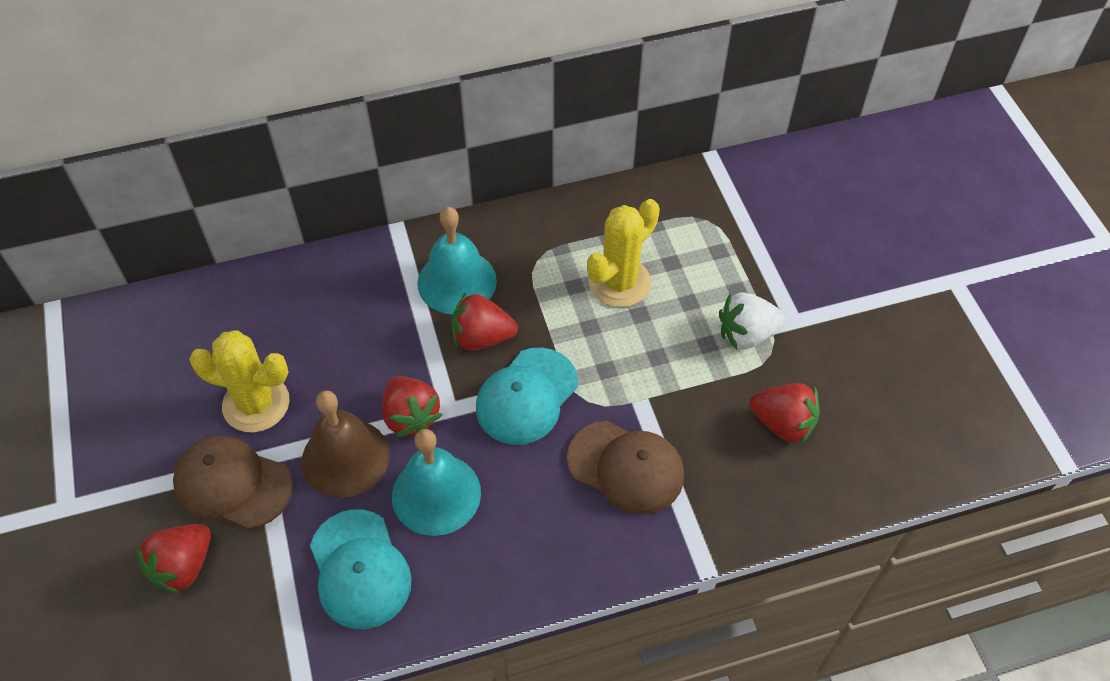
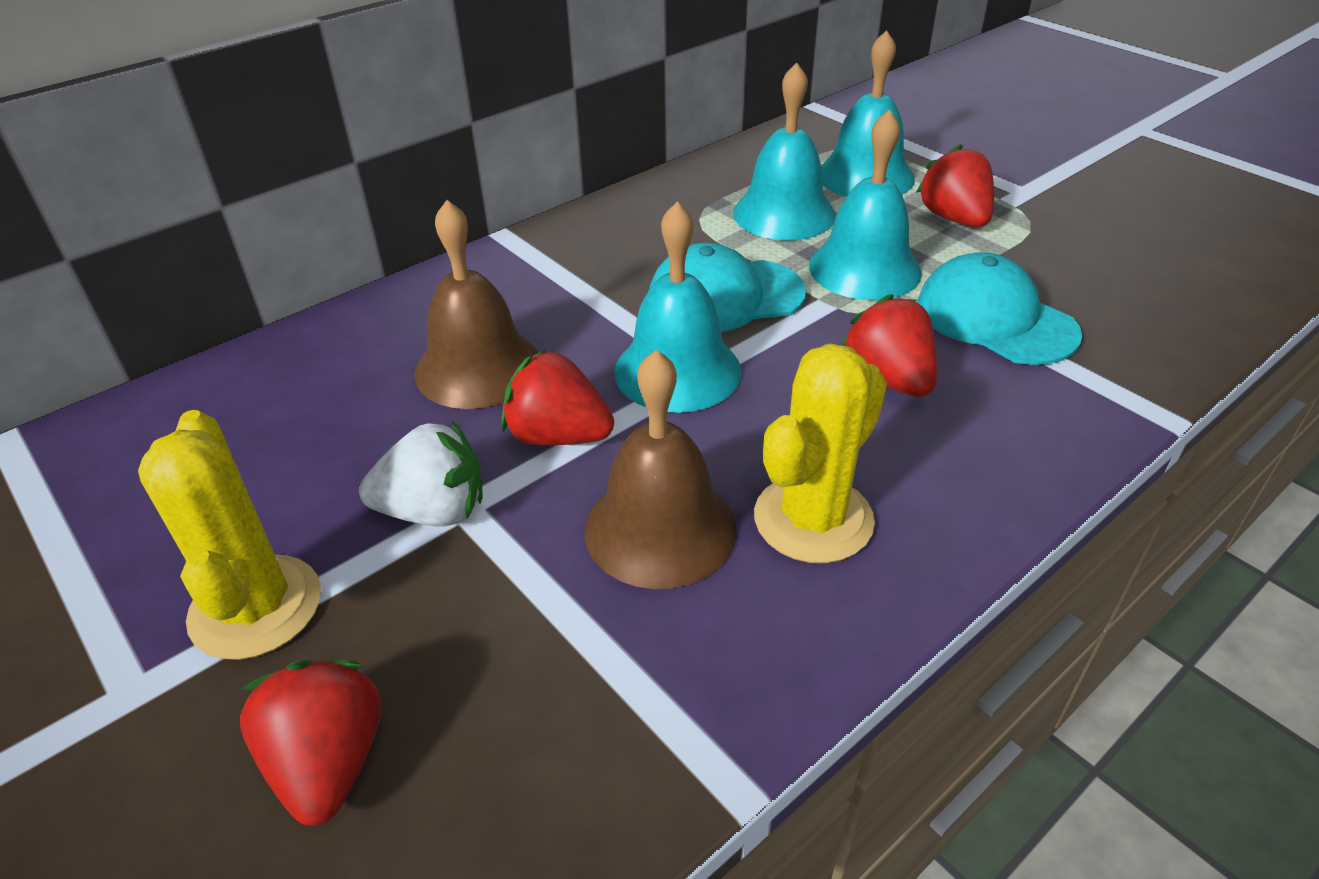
brown bell: [302,390,390,498] = 1 -> [414,200,539,409] [584,349,737,589] = 2
brown cap: [173,436,293,529] [567,421,684,515] = 2 -> none = 0
turquoise bell: [392,429,481,536] [417,207,497,314] = 2 -> [614,202,741,413] [733,62,836,240] [809,109,922,300] [821,30,915,197] = 4

